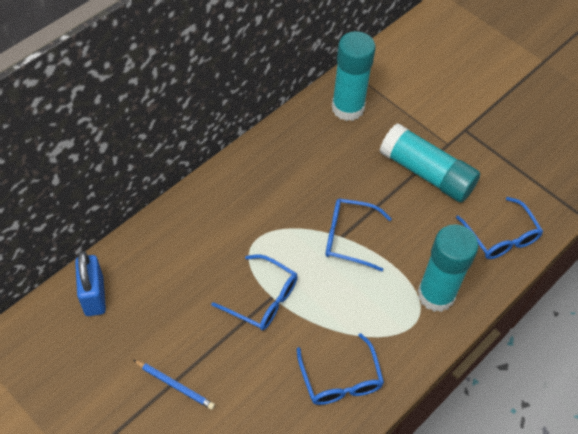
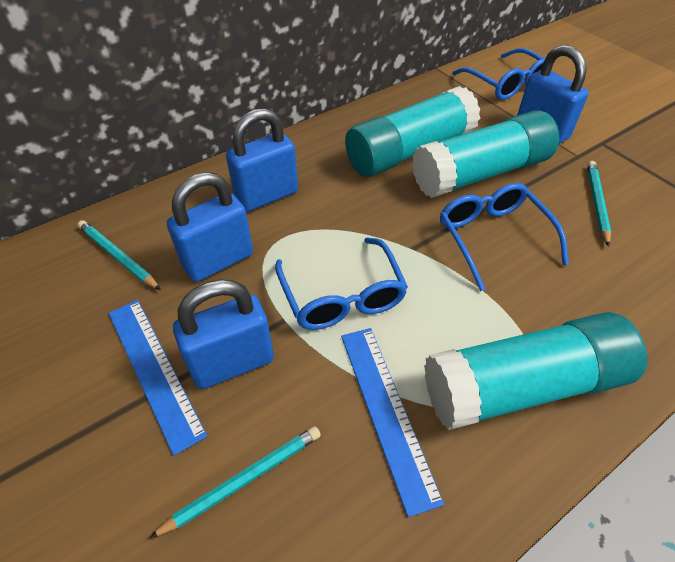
blue glasses: [211,254,298,330] [297,333,384,405] [325,198,392,272] [456,197,543,259] = 4 -> [275,237,408,330] [440,183,569,291] [452,48,552,100] = 3
blue padlock: [75,251,106,316] = 1 -> [167,172,253,282] [173,279,274,389] [226,108,298,212] [517,45,589,144] = 4
blue pencil: [133,360,215,410] = 1 -> none = 0
blue ruler: none = 0 -> [109,300,207,456] [341,328,444,517] = 2
turquoise pencil: none = 0 -> [78,220,161,290] [149,426,321,538] [587,161,611,247] = 3

